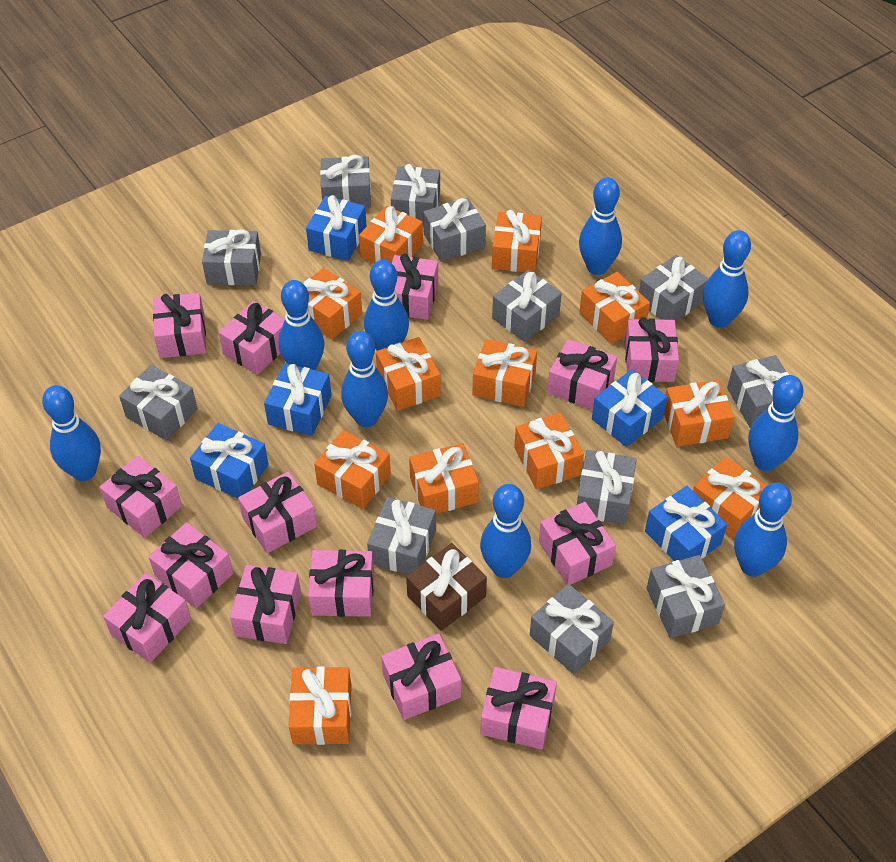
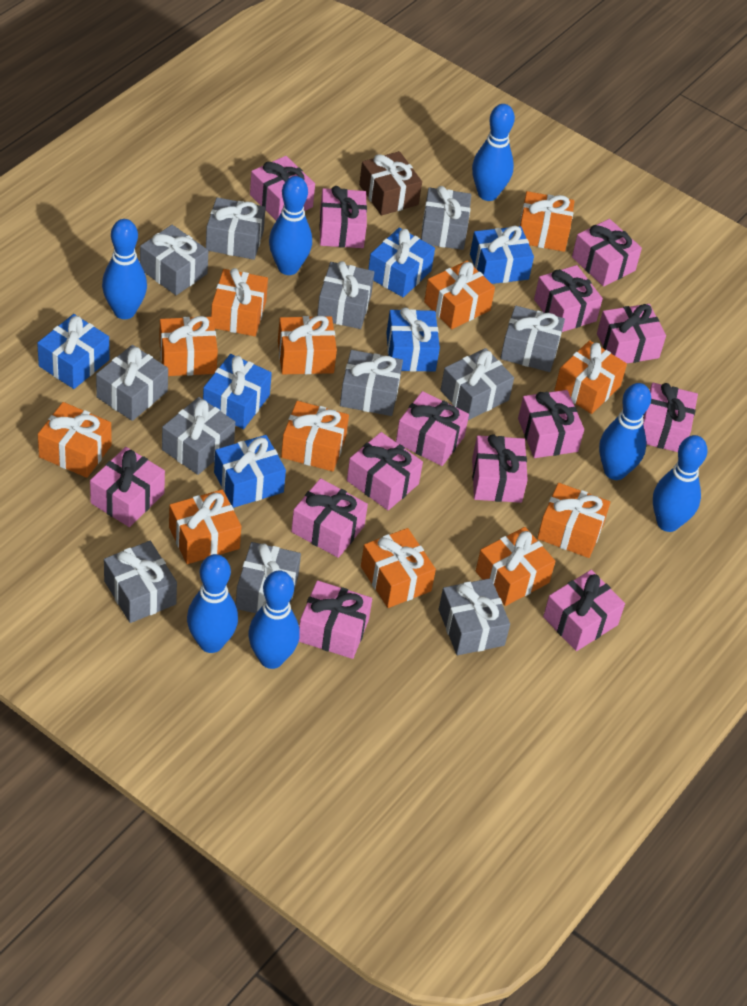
blue bowling pin: [42,385,101,481] [279,280,324,370] [341,331,388,427] [364,260,409,351] [480,484,531,578] [579,177,622,275] [703,230,751,328] [734,483,792,577] [748,375,803,471] = 9 -> [102,219,147,319] [187,554,238,653] [248,570,300,669] [269,176,312,275] [472,104,515,201] [599,383,651,480] [653,435,708,532] = 7
blue gift: [190,423,269,499] [264,363,332,436] [306,195,367,261] [592,369,667,447] [645,486,727,561] = 5 -> [37,314,109,389] [203,354,272,429] [214,435,286,508] [368,228,435,297] [386,307,440,372] [470,226,534,284] = 6

